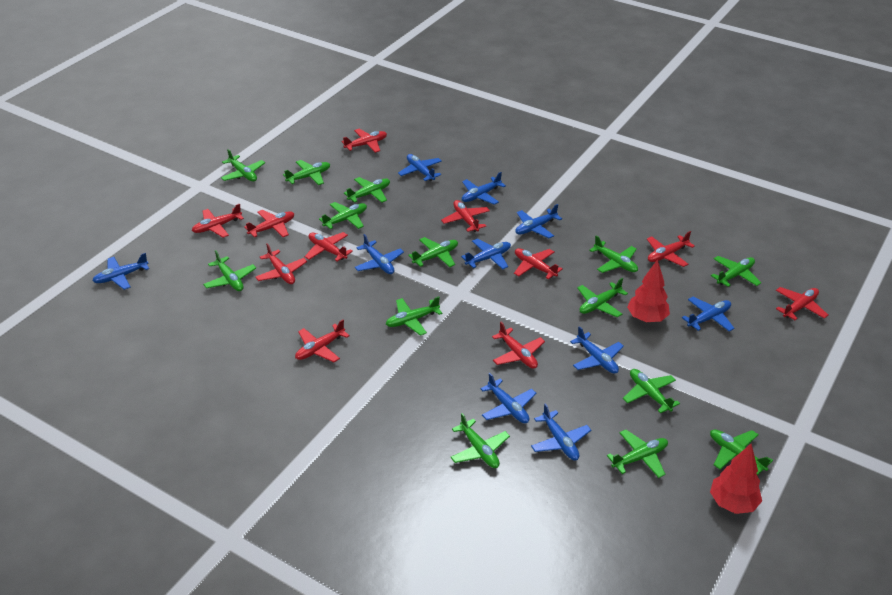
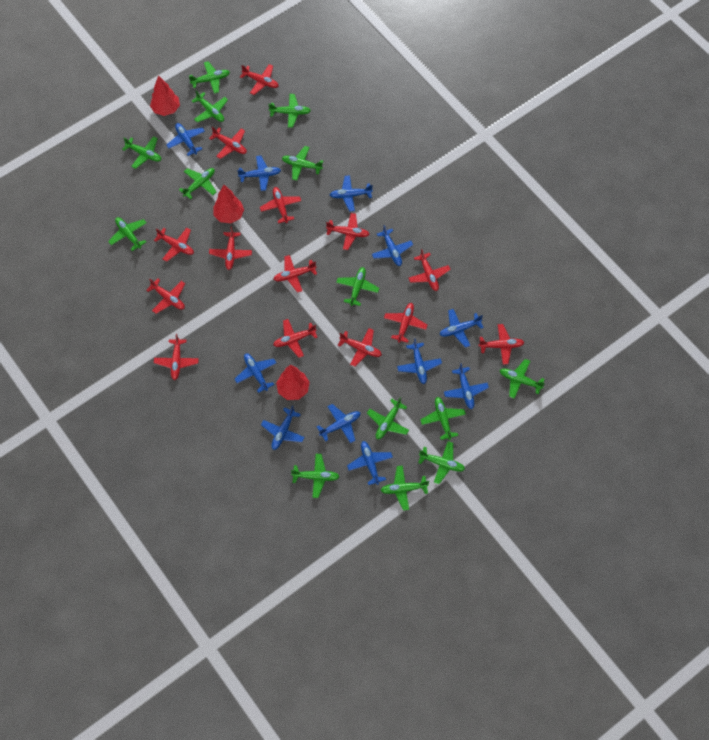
blue plane: [92,253,149,290] [354,234,404,274] [398,154,442,181] [461,239,511,269] [462,172,506,205] [481,373,537,423] [515,204,562,238] [531,403,591,460] [570,326,624,374] [682,297,735,332] = 10 -> [167,123,205,156] [235,353,276,393] [237,156,281,191] [261,405,305,450] [317,404,360,443] [330,175,373,212] [347,441,393,485] [372,225,413,266] [397,338,442,384] [440,309,484,348] [444,363,489,409] = 11
red plane: [192,204,244,238] [244,210,294,238] [255,243,307,284] [295,319,350,362] [304,232,353,262] [342,129,387,153] [441,200,490,232] [492,322,545,369] [514,248,563,279] [647,231,695,267] [776,287,828,320] = 11 -> [146,279,185,314] [154,228,194,262] [154,334,199,380] [209,127,247,159] [209,226,252,270] [240,64,279,95] [260,187,301,223] [273,319,318,358] [274,255,317,293] [326,213,370,250] [338,328,382,367] [384,303,427,343] [409,249,451,291] [479,324,525,365] = 14
red tree: [627,259,670,322] [710,444,762,514] = 2 -> [150,75,180,116] [213,185,244,223] [276,365,310,400] = 3

